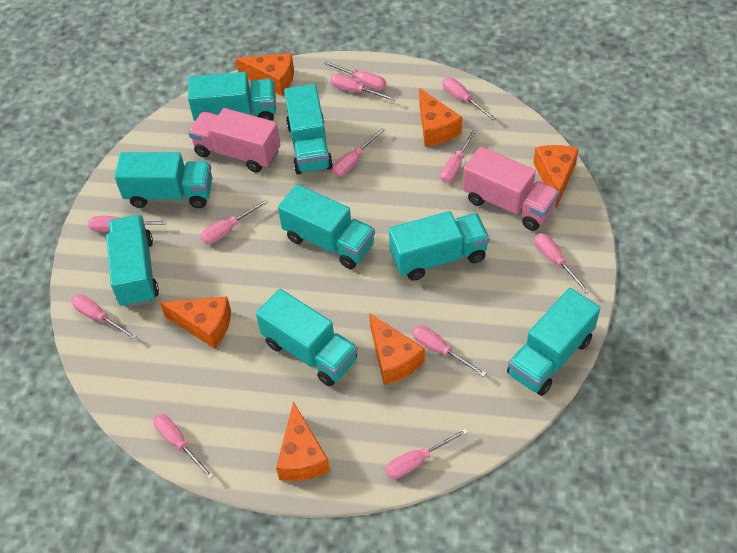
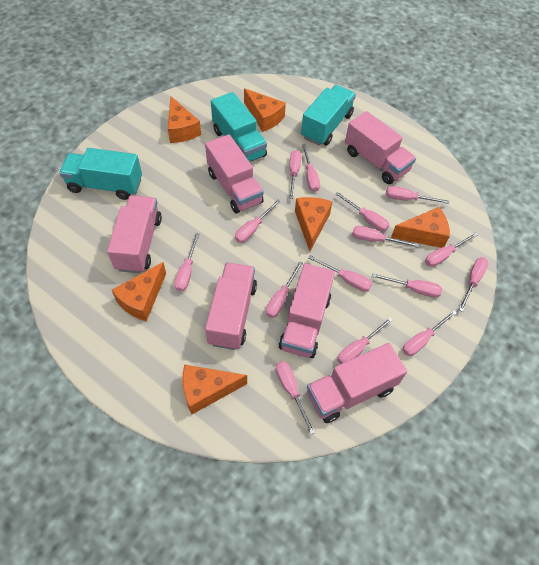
pink screwdriver: [72,294,137,340] [88,216,167,232] [153,414,214,480] [200,199,269,244] [324,61,386,90] [330,74,396,101] [332,128,385,176] [385,428,468,479] [412,325,486,377] [441,128,477,183] [443,77,496,120] [535,233,590,294] = 12 -> [174,233,199,292] [235,199,281,243] [266,261,303,318] [276,361,315,435] [289,150,301,199] [302,144,320,192] [308,255,372,292] [335,192,389,231] [337,317,393,364] [352,226,419,247] [372,273,442,297] [386,186,449,204] [403,310,456,356] [425,232,478,267] [459,257,489,312] = 15
pink truck: [188,108,280,173] [463,147,559,231] = 2 -> [107,195,162,273] [205,134,264,214] [205,262,257,350] [279,263,335,358] [307,343,407,423] [345,111,416,184] = 6
turquoise truck: [106,215,159,308] [114,152,212,208] [188,72,276,121] [256,289,358,387] [278,184,375,269] [284,84,333,175] [389,211,489,281] [507,288,600,396] = 8 -> [59,148,142,200] [211,92,267,162] [301,85,356,146] = 3

